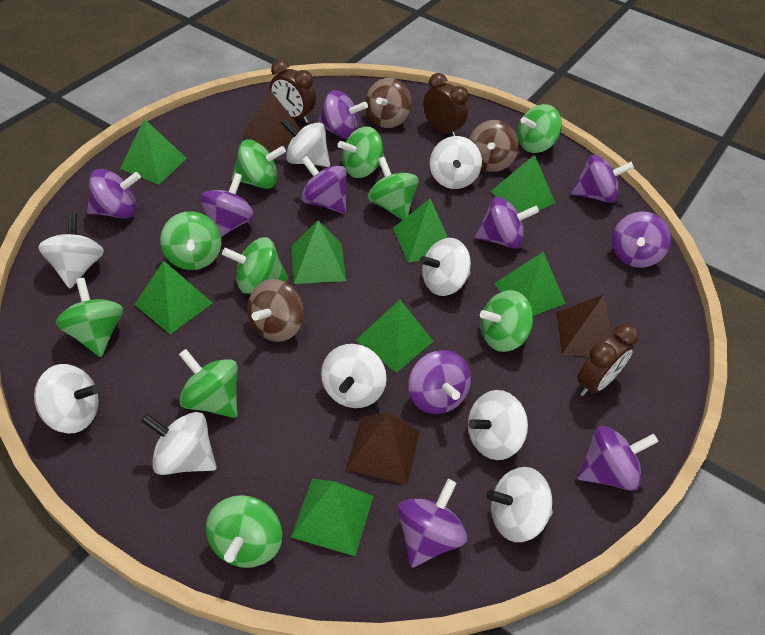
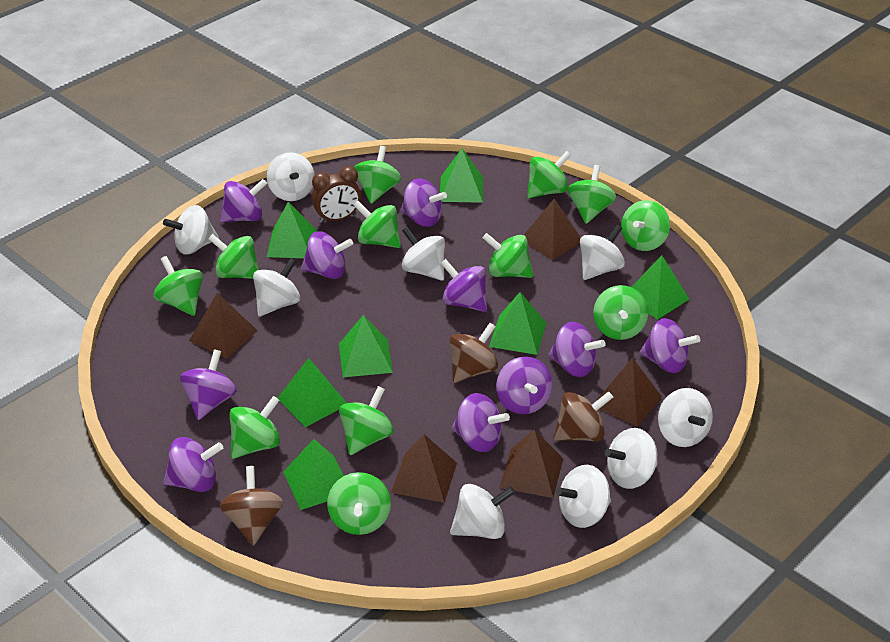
brown clock: [270,60,316,123] [423,73,468,136] [577,323,639,396] = 3 -> [312,166,361,223] = 1
brown pyramid: [242,91,301,152] [346,412,420,485] [556,294,612,357] = 3 -> [189,293,258,358] [391,434,457,503] [499,429,563,498] [524,199,581,260] [594,358,662,427] = 5
green pyramid: [120,119,187,185] [134,261,212,334] [291,220,346,284] [291,479,373,556] [356,300,433,373] [393,198,448,263] [491,155,555,213] [494,252,566,315] = 8 -> [267,202,317,258] [277,358,347,427] [283,439,344,510] [339,315,393,377] [440,149,483,203] [489,292,546,355] [632,255,689,320] = 7
green spinning top: [56,278,123,357] [160,211,221,270] [179,349,238,418] [206,495,282,568] [222,237,288,294] [231,140,286,189] [338,127,384,178] [368,157,419,220] [480,290,534,352] [518,104,562,153] = 10 -> [154,256,203,316] [208,234,259,279] [229,396,280,459] [327,472,391,535] [339,386,394,455] [354,146,401,204] [354,201,401,248] [483,233,533,278] [527,151,571,198] [568,165,616,224] [593,285,648,340] [621,200,670,251] = 12

